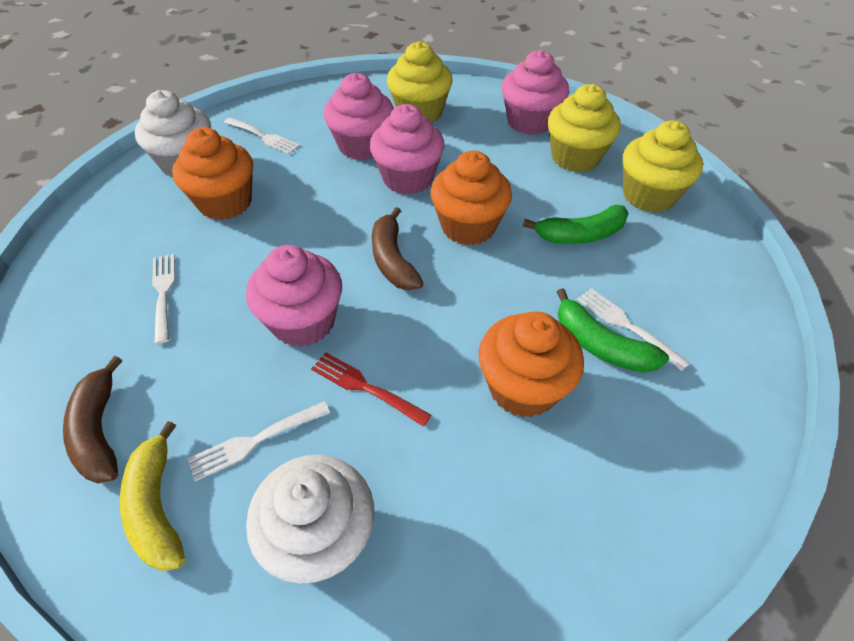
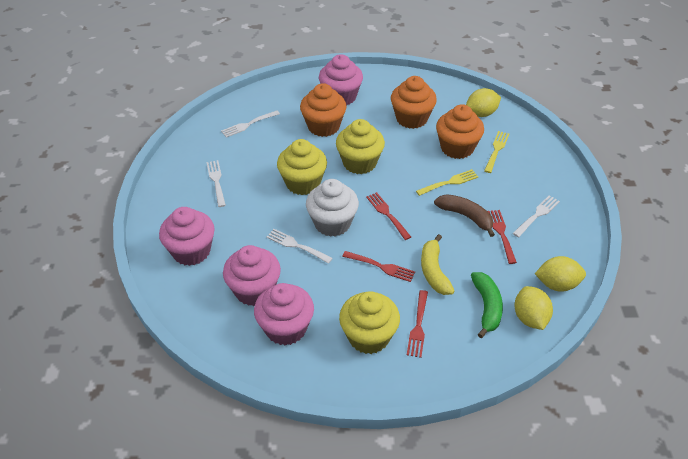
brown banana: [63,356,122,483] [372,207,424,290] = 2 -> [434,194,495,237] = 1
green banana: [523,205,629,244] [557,288,669,373] = 2 -> [471,272,503,338] = 1
red fork: [311,352,431,427] = 1 -> [342,251,415,282] [366,192,411,240] [407,290,428,358] [487,210,517,264] = 4
white cupcake: [135,90,211,178] [246,455,374,584] = 2 -> [306,179,359,237] = 1
yellow fork: none = 0 -> [416,169,478,196] [484,131,509,173] = 2
yellow lemon: none = 0 -> [466,88,501,117] [515,286,553,330] [535,256,586,292] = 3

